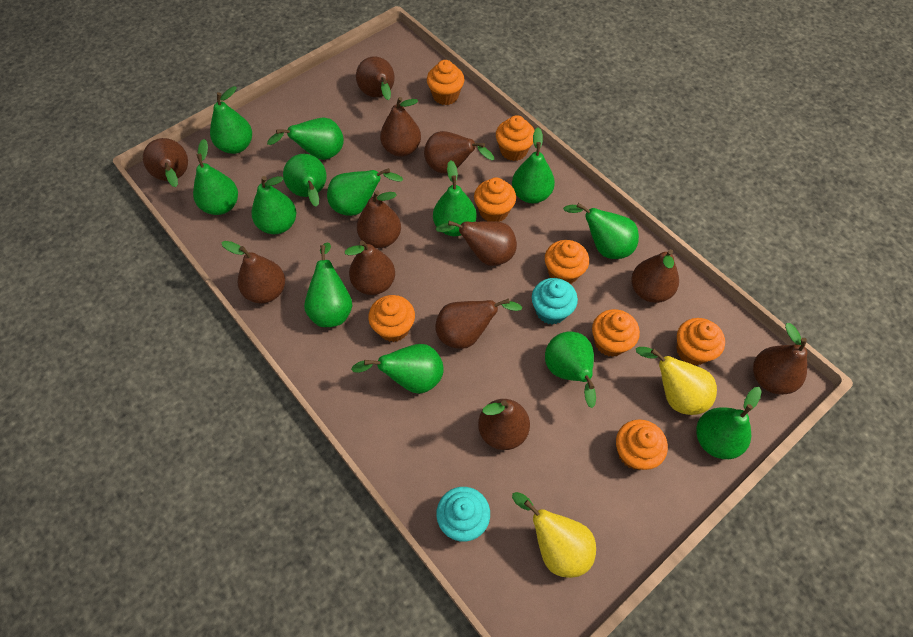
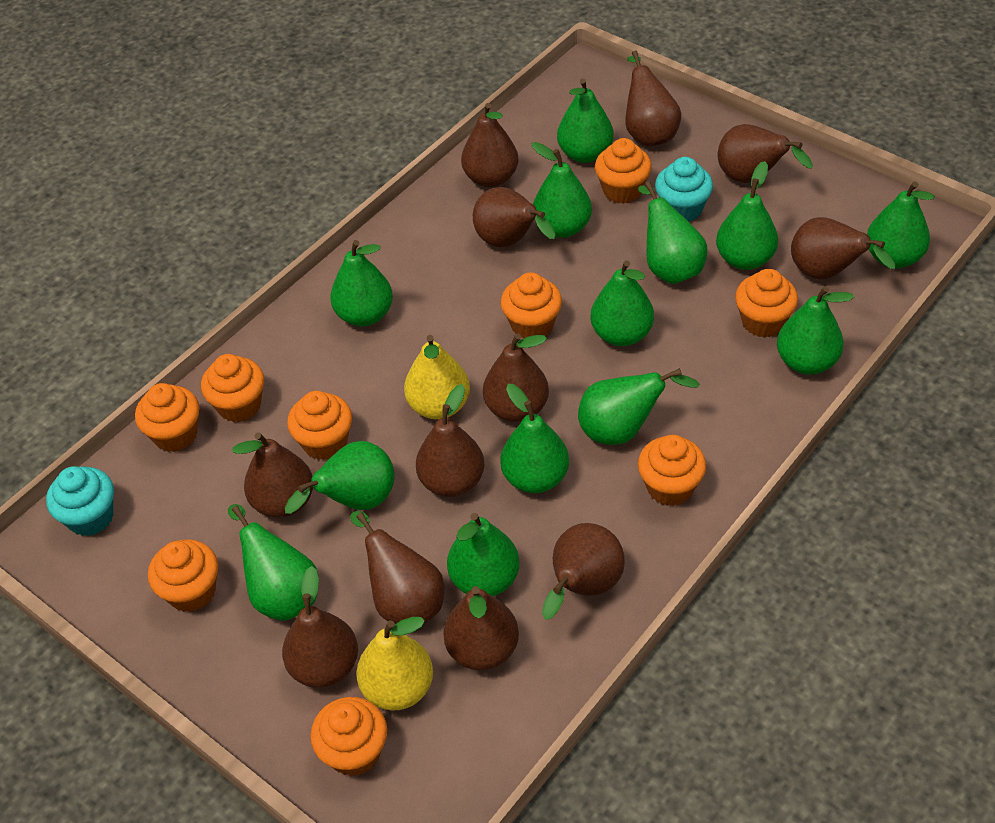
orange cupcake: [368,295,415,342] [427,60,464,105] [474,177,516,222] [496,115,535,161] [545,240,589,284] [592,309,640,357] [616,419,668,470] [677,318,725,365] = 8 -> [135,383,199,452] [148,539,218,612] [201,354,264,422] [287,391,352,460] [310,697,387,776] [501,272,562,339] [595,138,652,204] [638,435,706,506] [735,269,798,338] = 9

